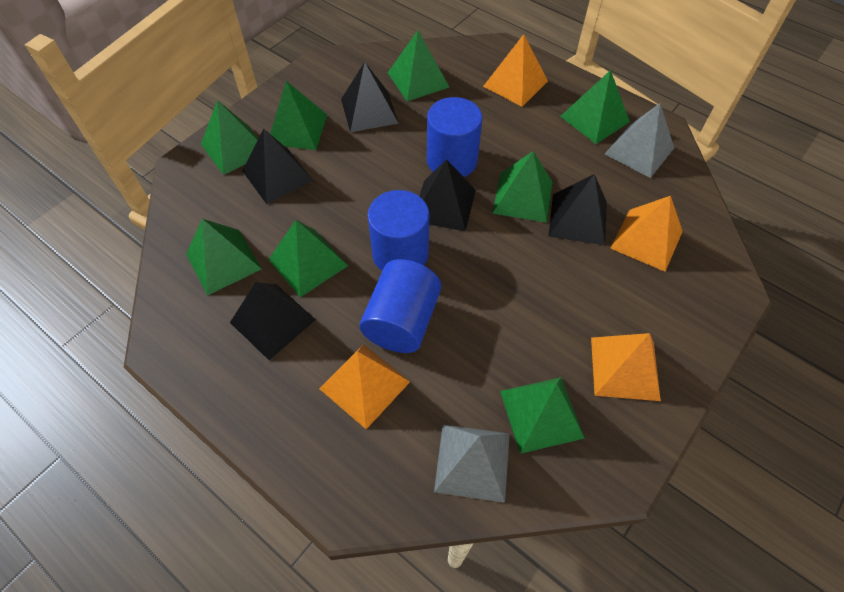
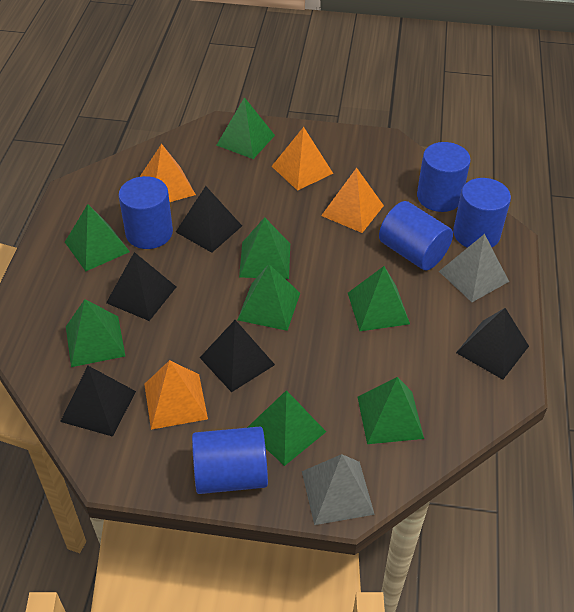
blue cylinder: [359,259,441,353] [368,190,429,271] [427,97,482,177] = 3 -> [119,176,173,249] [192,427,268,494] [379,201,453,270] [417,142,471,212] [453,178,511,248] = 5

